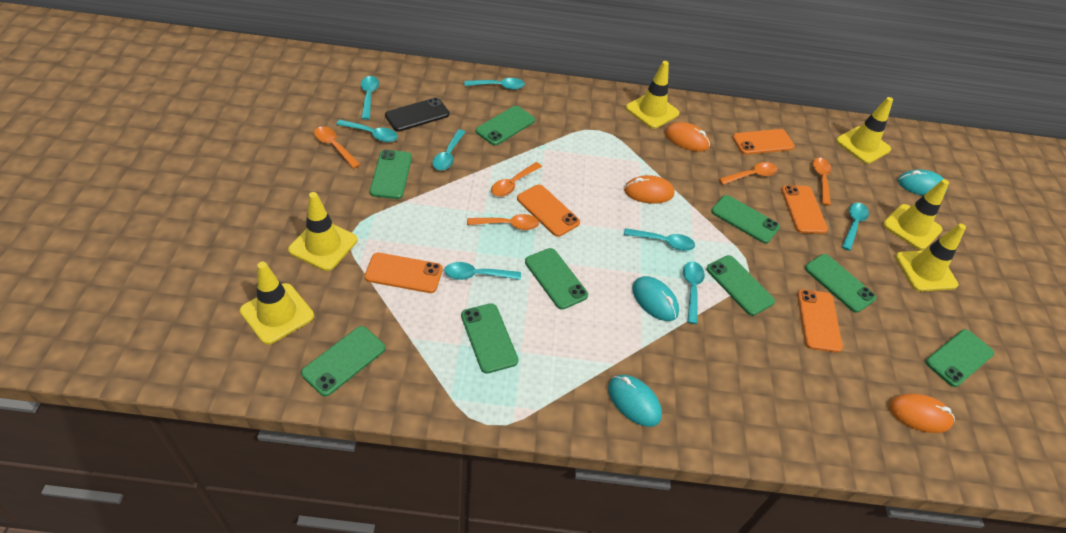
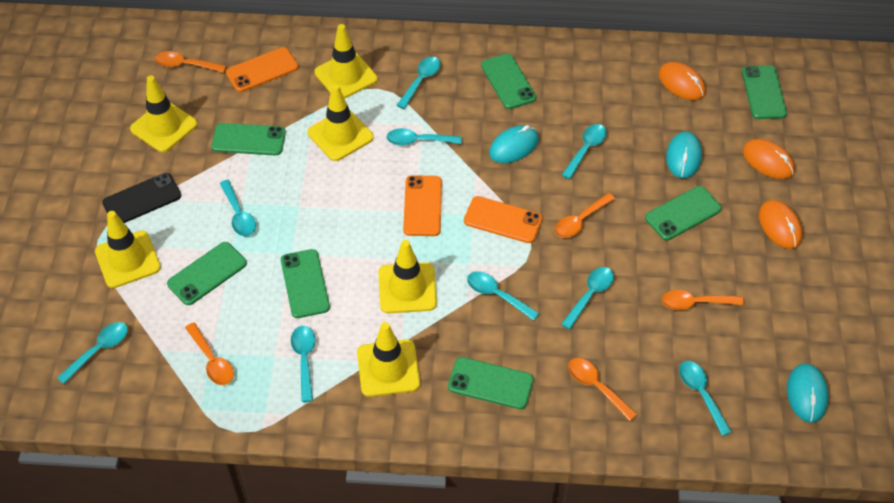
green phone: [301,326,385,396] [370,150,412,199] [461,303,518,374] [476,106,535,145] [525,248,588,310] [706,255,775,316] [711,195,780,243] [805,254,876,313] [925,329,994,387] = 9 -> [167,242,247,305] [211,123,286,155] [281,249,330,318] [448,357,534,409] [481,54,536,109] [645,186,722,240] [742,65,787,119] = 7
orange phone: [365,253,443,293] [517,185,580,237] [732,129,795,155] [781,185,828,234] [797,289,843,353] = 5 -> [226,47,298,92] [403,175,442,236] [464,196,543,243] = 3
turquoise spoon: [336,120,398,142] [361,76,379,120] [433,129,465,171] [444,262,521,280] [464,78,525,90] [624,228,695,251] [683,262,705,324] [842,203,869,251] = 8 -> [57,322,128,384] [220,180,256,236] [291,326,315,402] [386,128,462,146] [397,57,441,109] [467,271,539,321] [561,267,614,329] [562,124,607,179] [679,361,732,436] = 9

